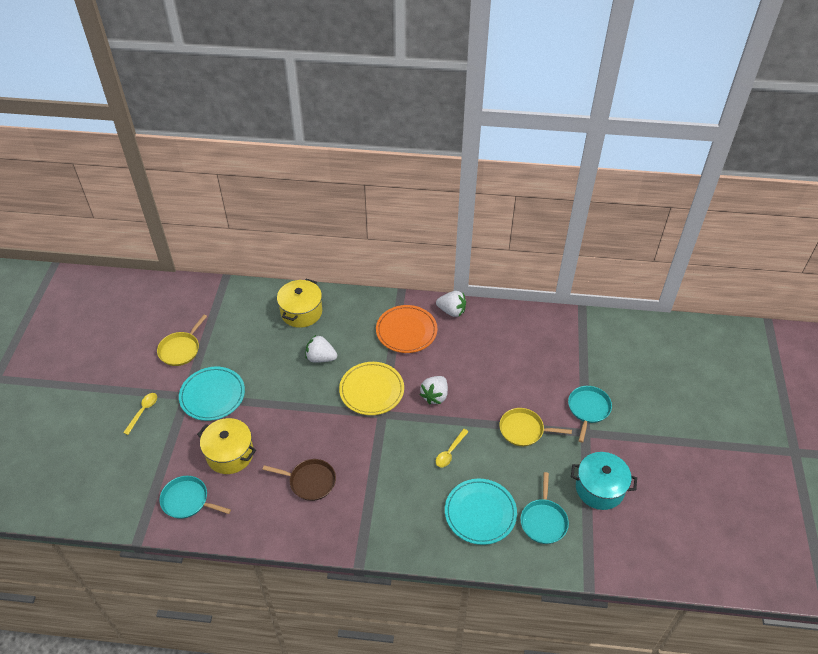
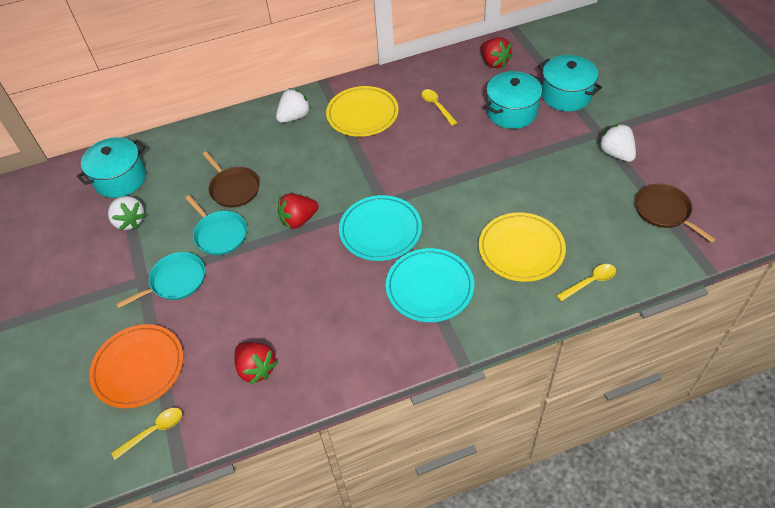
brown pan: [262,459,336,501] = 1 -> [202,151,260,207] [635,184,716,243] = 2
red strawberry: none = 0 -> [235,342,278,384] [278,193,319,229] [481,37,512,68] = 3
turquoise pan: [159,476,231,519] [520,472,569,544] [568,386,612,443] = 3 -> [116,252,205,308] [185,195,247,255] = 2
turquoise pot: [571,452,637,510] = 1 -> [77,137,146,198] [485,71,542,129] [538,55,602,111] = 3
yellow pan: [157,315,207,366] [499,408,572,446] = 2 -> none = 0
yellow plate: [339,362,404,415] = 1 -> [326,86,399,137] [479,212,566,282] = 2
yellow pot: [197,418,256,474] [277,279,322,328] = 2 -> none = 0
yellow spoon: [123,393,157,435] [436,429,469,467] = 2 -> [111,408,182,460] [421,89,457,125] [556,264,616,302] = 3

